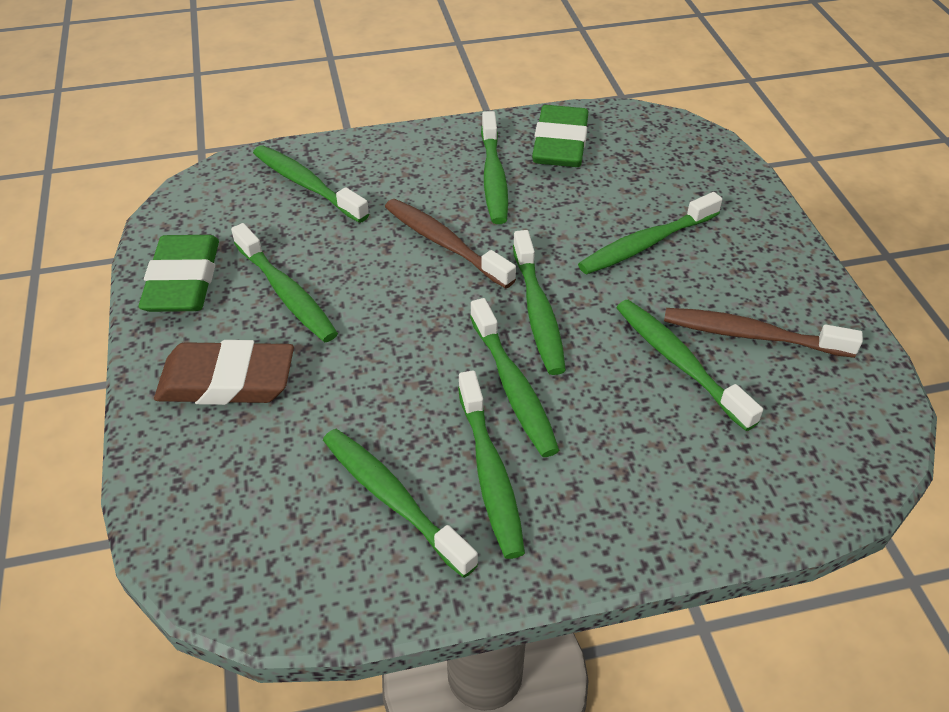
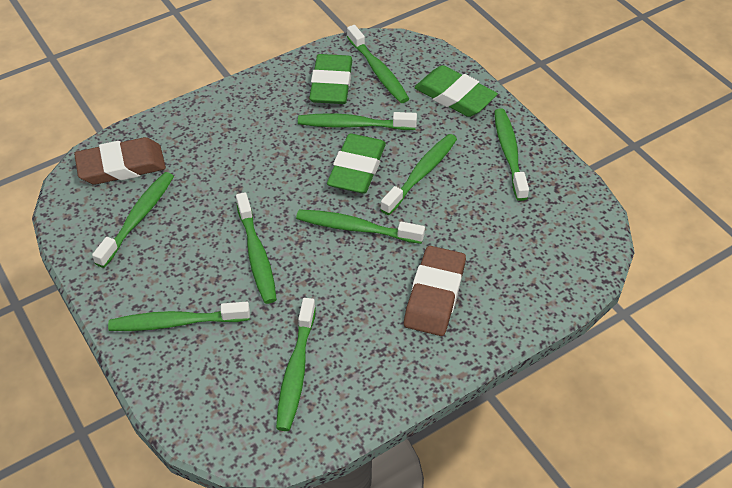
brown eraser: [154,340,294,405] = 1 -> [74,137,166,185] [404,246,466,336] = 2
brown toothbrush: [385,199,516,288] [664,308,863,358] = 2 -> none = 0
green eraser: [139,235,219,312] [532,105,588,167] = 2 -> [309,54,352,104] [327,134,386,194] [414,65,498,117] = 3

